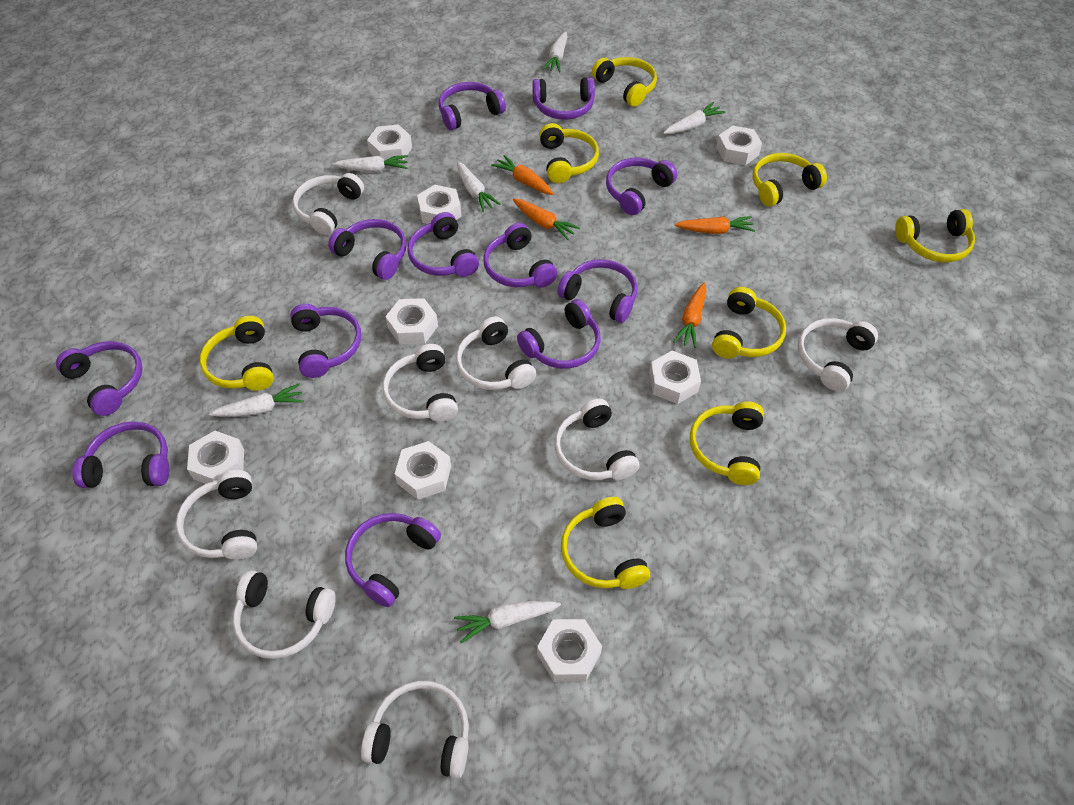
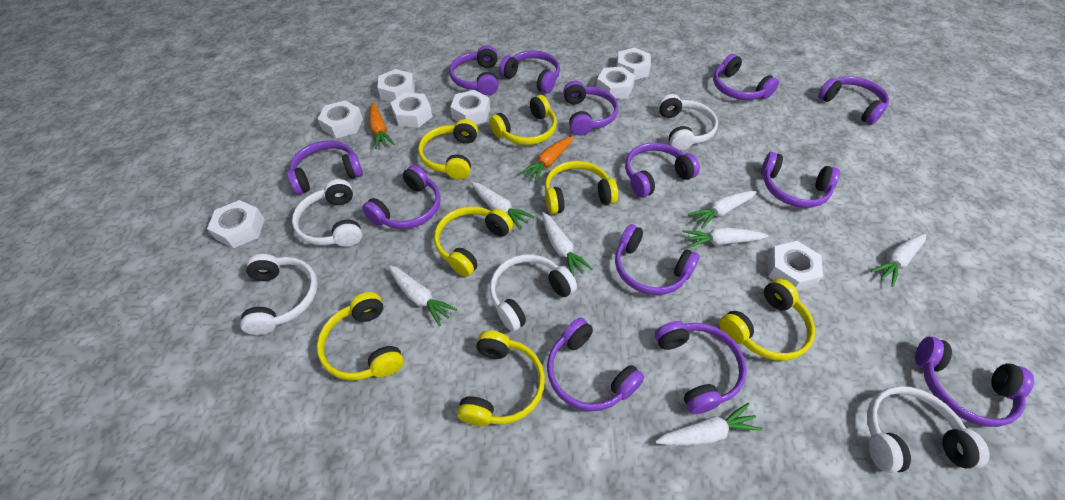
orange carrot: [491,155,554,195] [513,198,580,240] [673,283,707,348] [674,216,755,234] = 4 -> [369,102,394,149] [520,136,573,182] = 2
purple headphones: [56,341,143,416] [72,421,169,488] [290,304,361,378] [328,219,406,280] [345,513,441,607] [407,212,479,277] [439,82,506,130] [483,223,557,288] [517,299,601,369] [532,77,595,120] [557,259,638,323] [606,157,677,215] = 12 -> [287,141,363,195] [362,165,441,229] [449,45,498,95] [499,51,560,94] [547,318,644,411] [563,81,618,136] [615,224,700,295] [625,143,700,198] [655,321,747,414] [713,54,779,100] [761,152,840,208] [818,76,889,125] [915,337,1034,427] = 13
white carrot: [209,383,304,417] [332,155,408,172] [454,601,561,643] [457,162,501,212] [542,31,568,72] [663,102,725,134] = 6 -> [389,265,457,326] [471,182,535,230] [542,212,593,276] [655,403,763,445] [682,227,768,248] [688,191,757,229] [870,234,926,287] = 7
white headphones: [176,470,257,560] [233,570,336,659] [292,173,364,235] [361,680,469,779] [383,344,458,422] [456,316,536,390] [555,399,640,480] [798,318,878,391] = 8 -> [240,254,318,335] [292,179,362,247] [490,255,577,332] [658,94,718,151] [867,386,989,473] = 5
yellow headphones: [200,316,274,391] [539,123,599,183] [561,497,650,589] [592,57,657,107] [690,401,764,485] [712,287,786,359] [753,153,827,207] [895,209,975,262] = 8 -> [317,292,404,381] [418,119,478,180] [434,206,513,277] [457,330,545,426] [489,95,557,145] [545,161,618,214] [719,279,815,361] = 7

